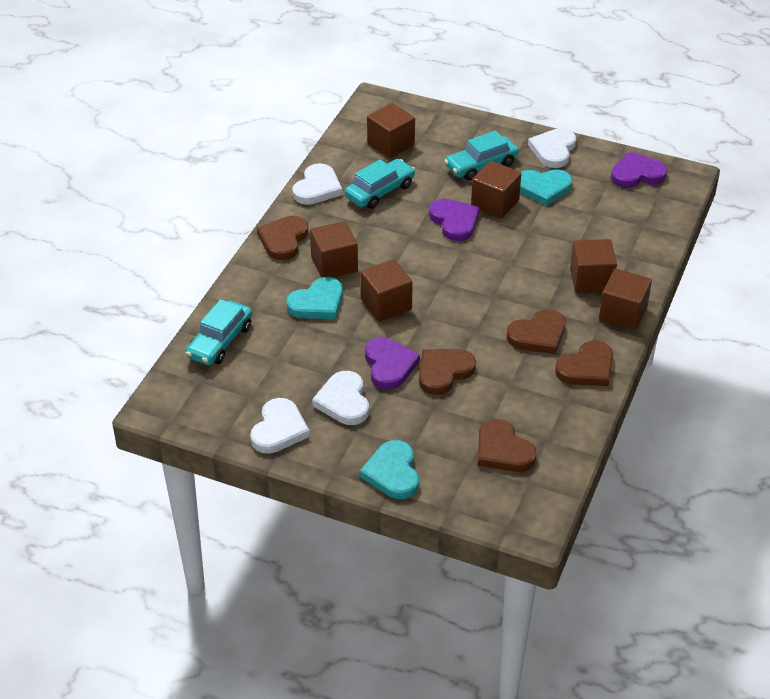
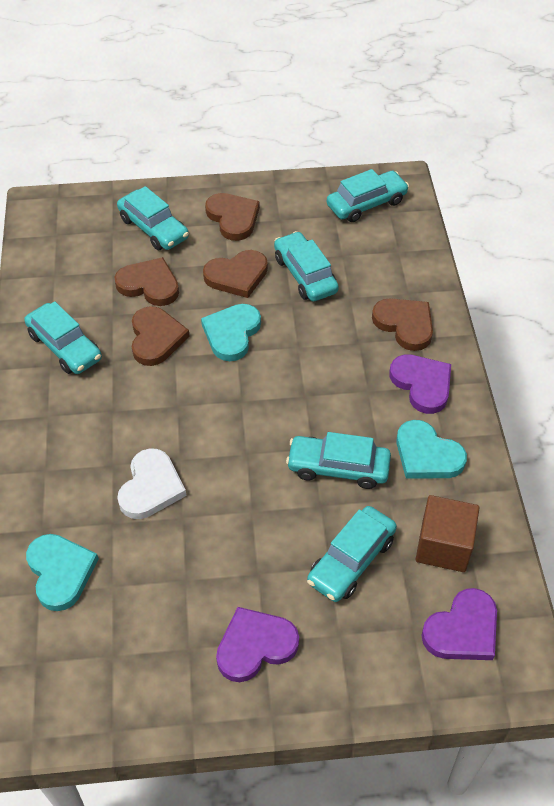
brown cube: [310,221,358,278] [360,259,413,321] [367,103,415,158] [471,161,521,219] [570,239,617,293] [599,268,652,331] = 6 -> [415,495,479,572] = 1
turquoise car: [186,299,252,365] [345,159,415,209] [445,130,519,180] = 3 -> [24,301,102,374] [117,186,189,250] [274,231,339,301] [286,432,391,489] [307,506,397,602] [327,169,409,222] = 6
white heart: [250,398,310,454] [292,163,342,205] [312,371,369,425] [528,128,576,168] = 4 -> [117,448,186,519] = 1

